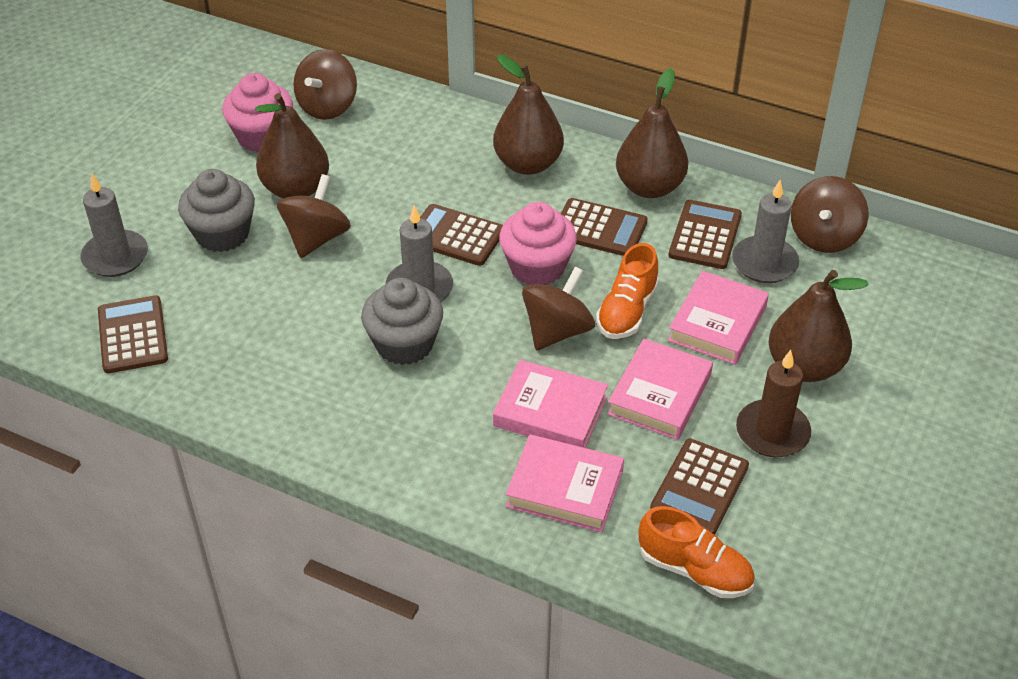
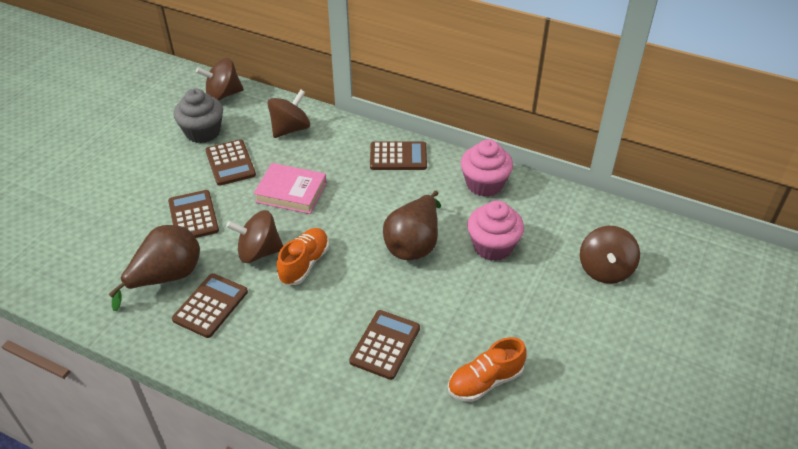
brown candle: [736,350,811,457] = 1 -> none = 0
brown pear: [255,93,329,199] [493,55,564,175] [616,68,688,198] [769,270,869,382] = 4 -> [109,225,200,311] [383,191,441,260] = 2
grey candle: [80,174,148,277] [385,205,453,302] [732,180,799,283] = 3 -> none = 0
grey cupcake: [178,169,255,252] [361,278,443,365] = 2 -> [174,88,223,143] = 1
pink book: [493,360,608,448] [506,434,624,532] [607,339,713,440] [668,271,769,365] = 4 -> [253,163,327,214] = 1

